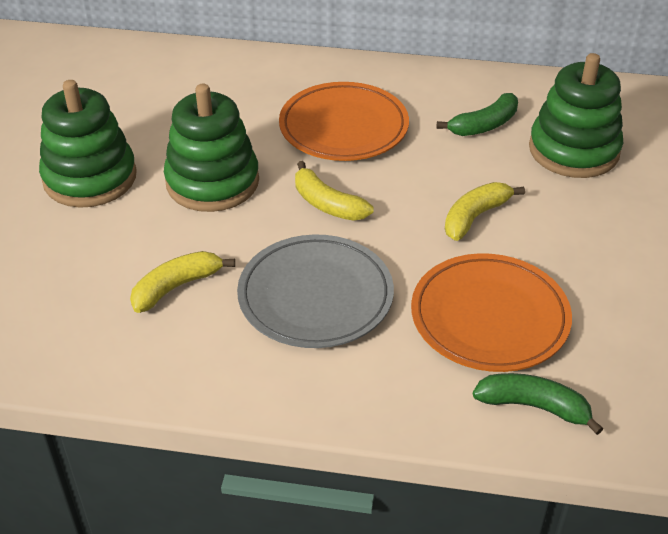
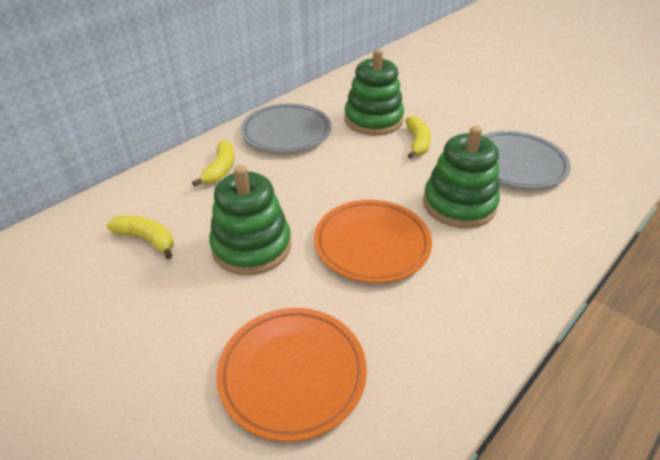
green banana: [437,93,518,136] [473,373,603,435] = 2 -> none = 0
grey plate: [237,235,394,348] = 1 -> [241,103,331,153] [482,131,571,189] = 2

